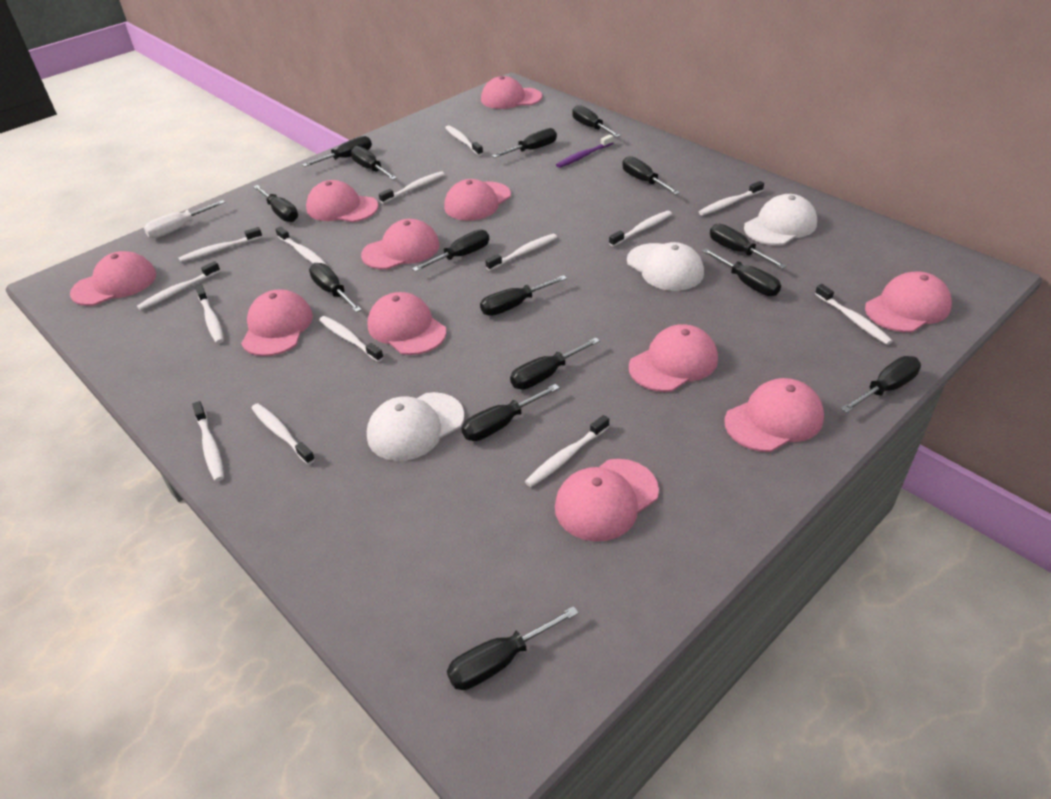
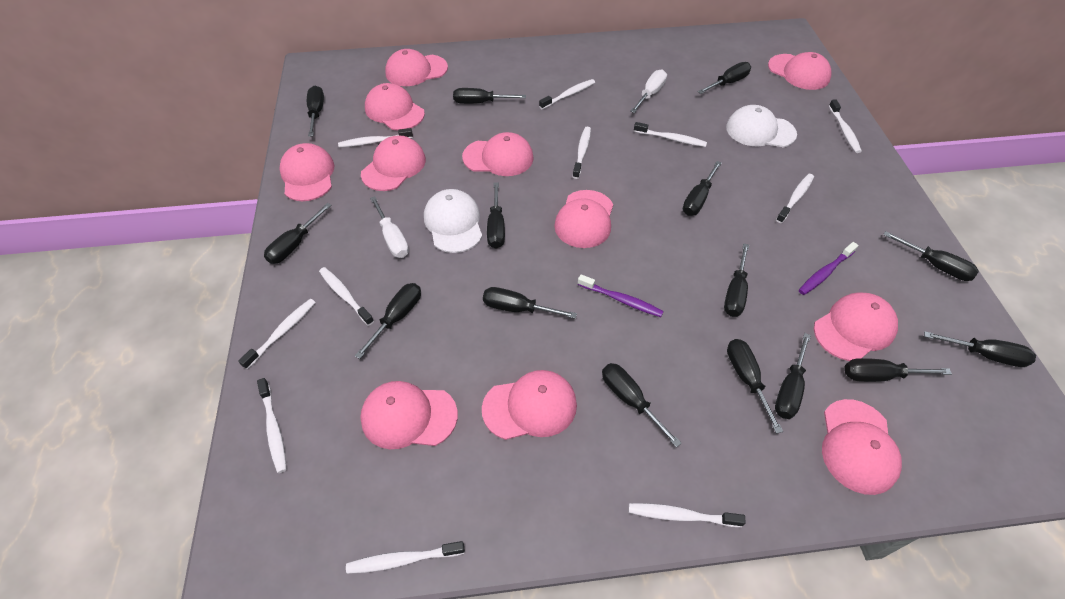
purple toothbrush: [556,135,614,168] = 1 -> [578,274,664,317] [799,242,859,295] = 2
white cap: [367,392,465,461] [627,242,704,291] [744,194,817,245] = 3 -> [424,189,482,253] [726,105,797,147] = 2
white screwdriver: [144,200,225,238] = 1 -> [370,196,409,258] [630,69,667,113] = 2
white toothbrush: [137,261,220,310] [179,227,262,262] [192,401,224,482] [195,285,224,344] [251,403,315,465] [275,227,327,265] [319,316,384,362] [379,171,444,204] [445,125,483,156] [485,234,557,271] [525,415,609,487] [609,211,672,247] [699,181,764,216] [815,284,893,345] = 14 -> [238,299,316,369] [257,378,287,473] [319,267,374,326] [338,128,413,148] [346,541,465,574] [539,79,595,109] [573,127,591,179] [629,503,746,527] [634,122,707,147] [776,174,814,223] [829,99,862,153] = 11

